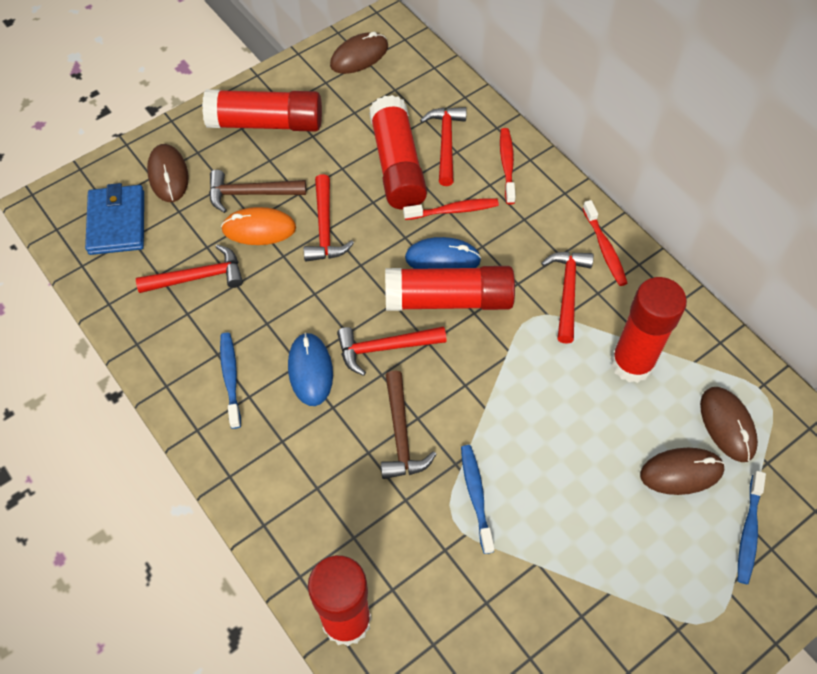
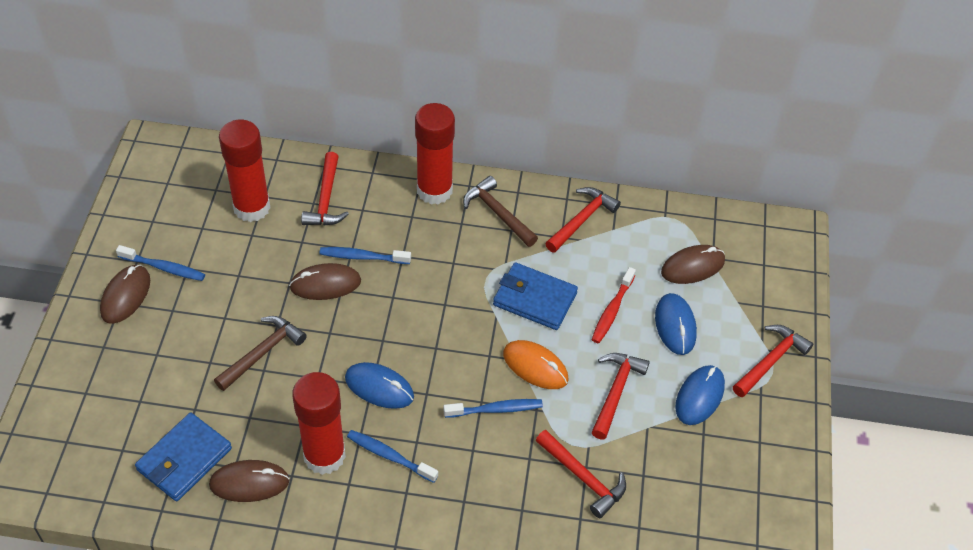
blue mouse: [288,333,333,406] [405,237,481,269] = 2 -> [345,362,414,409] [655,293,697,355] [675,365,725,425] = 3
blue toothbrush: [220,332,241,429] [461,445,495,554] [738,471,766,584] = 3 -> [116,245,205,281] [319,247,411,264] [347,430,438,483] [443,399,543,418] = 4
blue wallet: [85,183,144,255] = 1 -> [135,413,232,501] [493,262,578,330] = 2
red glue stick: [202,89,322,132] [308,555,372,646] [369,95,427,209] [385,266,515,311] [611,277,687,383] = 5 -> [219,120,270,222] [292,372,346,475] [415,103,455,205] = 3
red toothbrush: [403,198,499,220] [500,128,516,204] [582,200,627,286] = 3 -> [592,267,636,343] = 1

